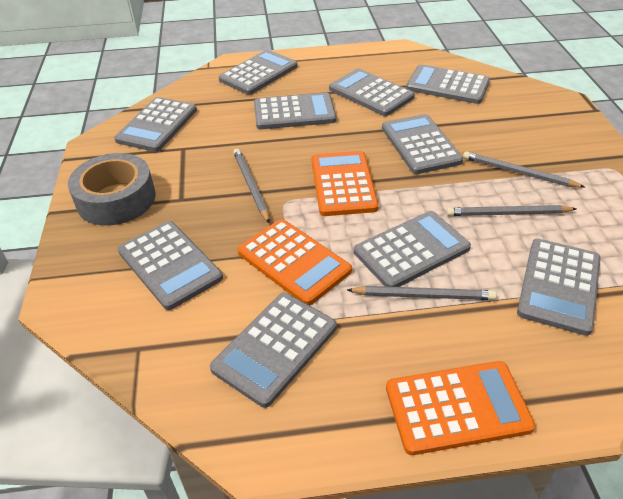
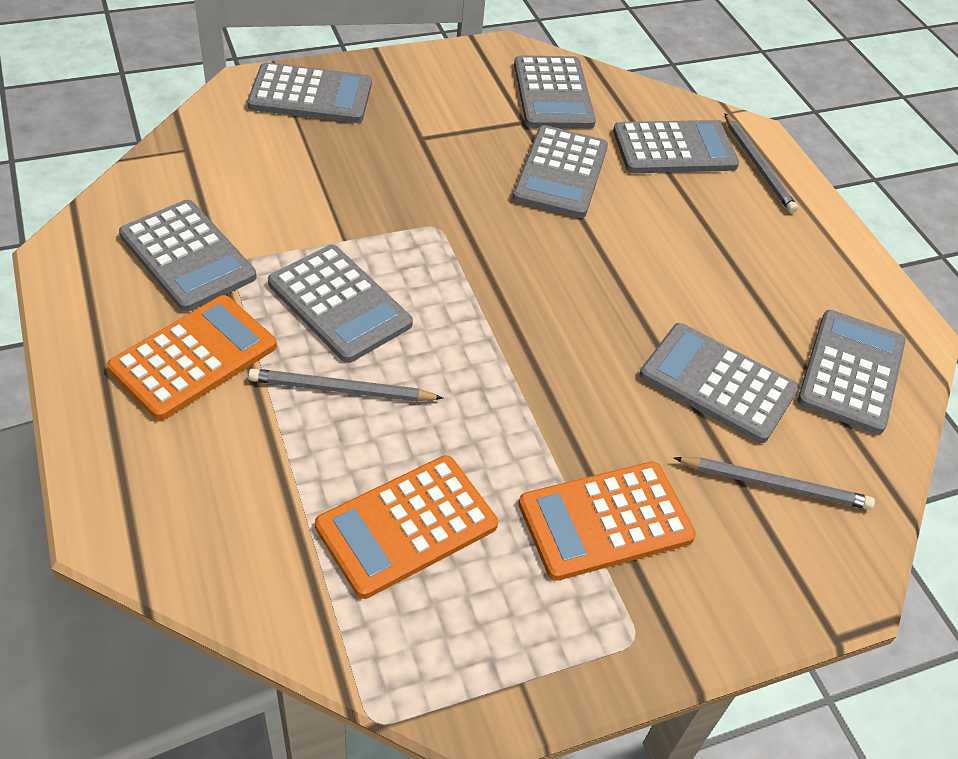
grey calculator: [114,97,197,152] [118,221,223,310] [210,293,337,408] [219,50,298,95] [254,93,336,129] [329,68,415,116] [354,211,471,287] [382,114,463,174] [406,64,490,104] [517,239,601,336] = 10 -> [119,200,257,312] [247,62,372,123] [268,245,413,363] [513,125,608,218] [514,55,596,129] [613,120,739,173] [640,323,799,443] [798,310,906,434] = 8
grey pencil: [233,149,270,223] [347,286,496,300] [446,205,576,216] [463,151,585,188] = 4 -> [248,369,443,402] [674,457,875,510] [724,113,798,213] = 3
grey tape: [68,153,155,226] = 1 -> none = 0

